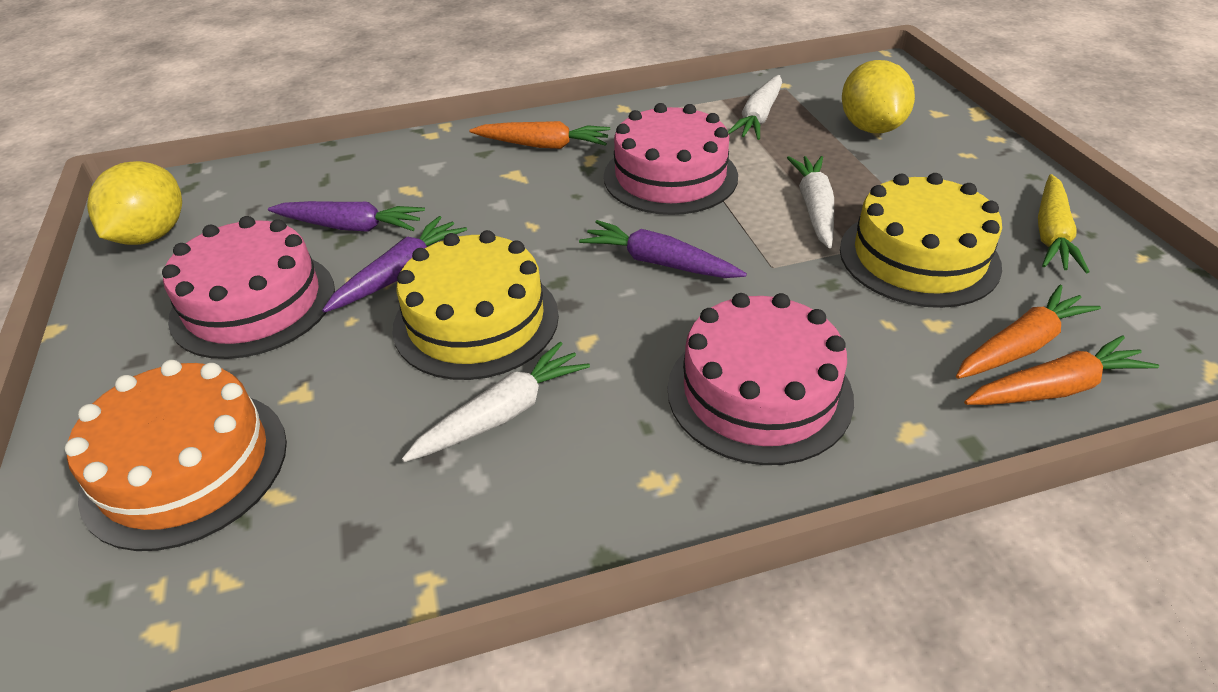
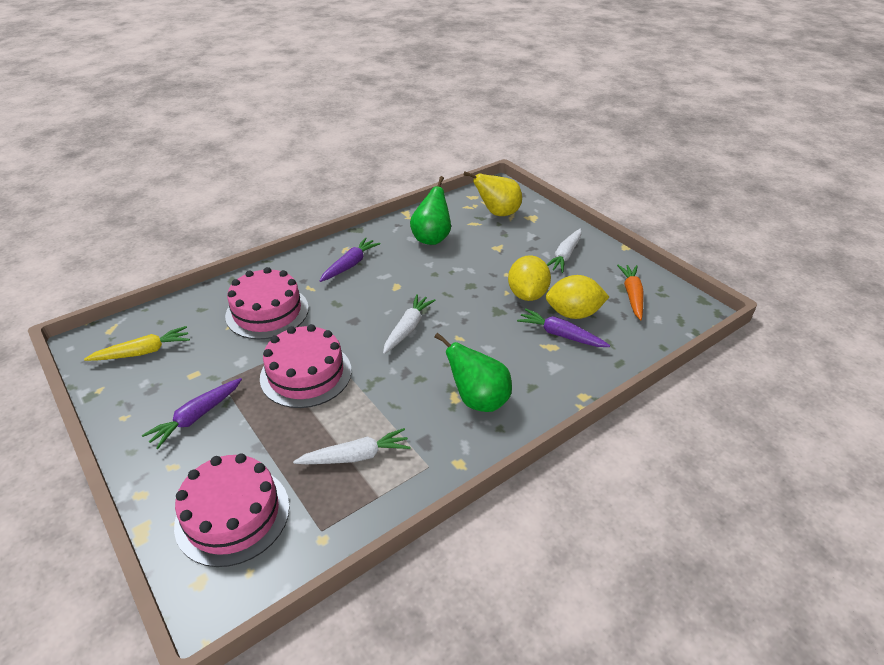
green pear: none = 0 -> [410,176,451,245] [434,332,512,412] = 2
orange cake: [65,360,287,551] = 1 -> none = 0
orange carrot: [469,121,610,149] [956,285,1101,379] [964,335,1159,405] = 3 -> [617,265,644,320] = 1
yellow cake: [392,230,559,380] [840,173,1002,308] = 2 -> none = 0
yellow pear: none = 0 -> [464,171,522,216] = 1

